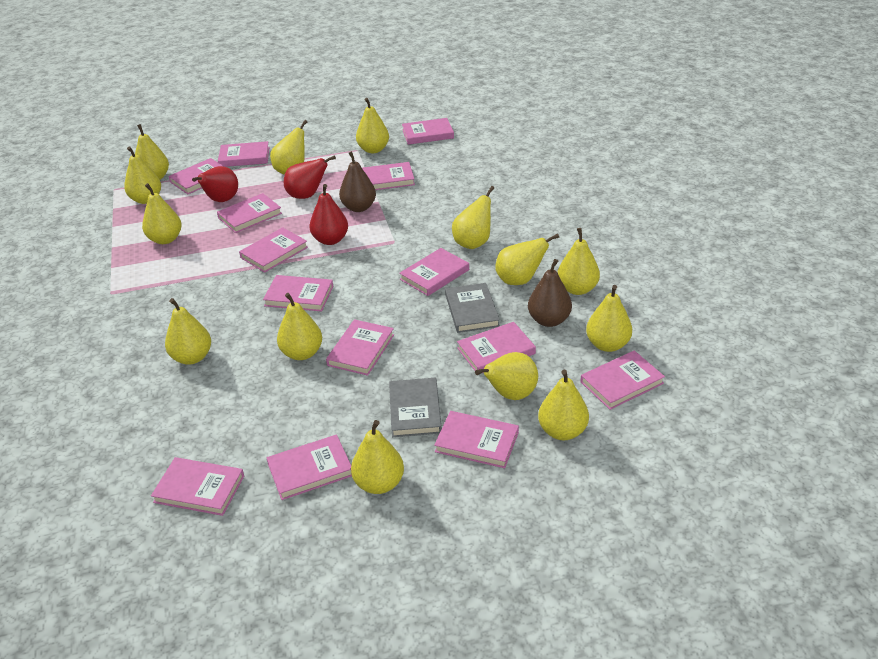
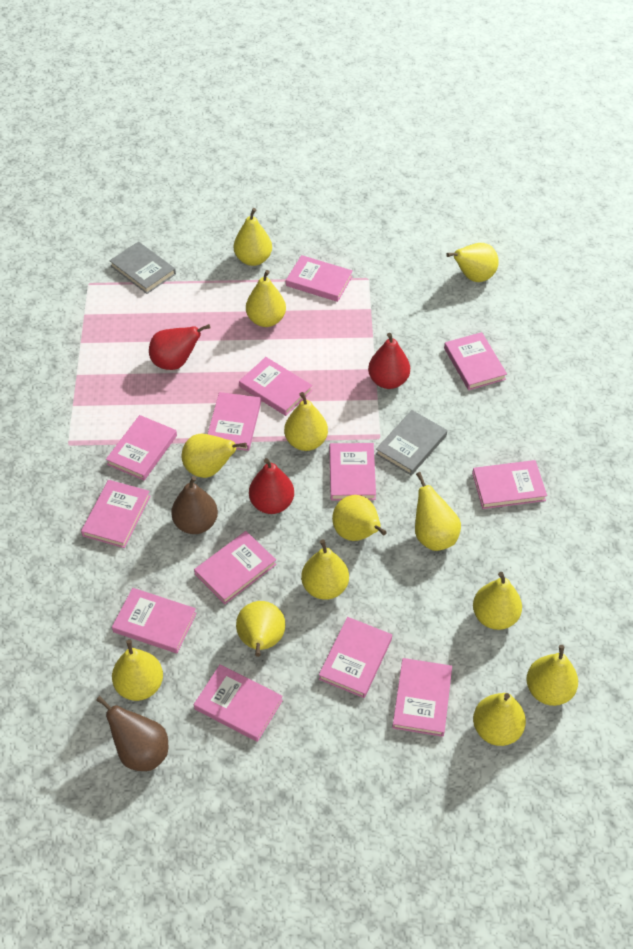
pink book: [151,457,244,516] [168,158,225,194] [217,193,282,233] [218,141,269,167] [239,227,308,273] [263,275,333,312] [267,434,352,500] [326,319,394,376] [362,162,415,190] [399,248,469,296] [402,118,454,145] [434,411,519,468] [457,322,536,373] [580,351,665,410] = 14 -> [81,480,150,548] [106,415,177,480] [112,588,197,653] [194,531,277,604] [194,664,283,742] [208,392,261,451] [239,357,312,416] [286,255,353,302] [319,617,392,698] [329,443,376,500] [392,658,452,737] [444,332,507,390] [472,460,547,509] = 13
yellow pear: [124,146,161,204] [135,124,169,180] [142,183,182,244] [165,298,211,365] [270,120,307,175] [277,293,322,360] [351,420,404,494] [356,98,389,153] [452,186,494,249] [475,352,538,400] [495,234,559,285] [538,370,589,440] [558,228,600,295] [586,285,632,352] = 14 -> [112,640,163,701] [181,434,247,478] [234,208,272,266] [236,601,285,657] [246,270,286,327] [284,392,328,451] [301,539,349,600] [332,495,387,541] [415,472,461,551] [446,243,499,282] [473,572,522,630] [473,693,526,746] [526,645,578,706] = 13

